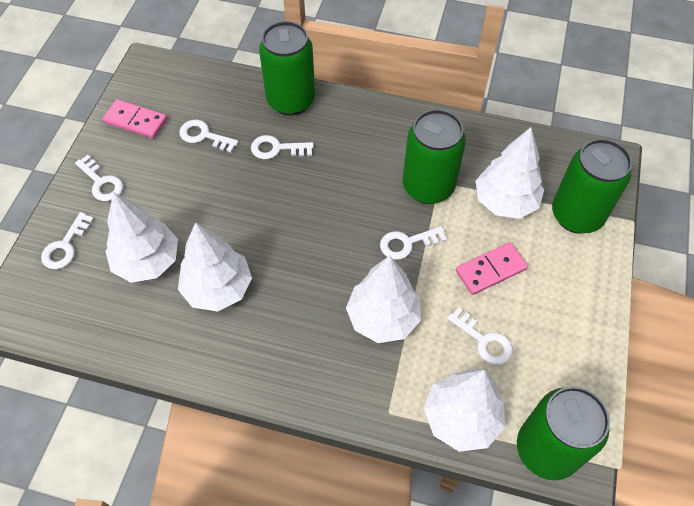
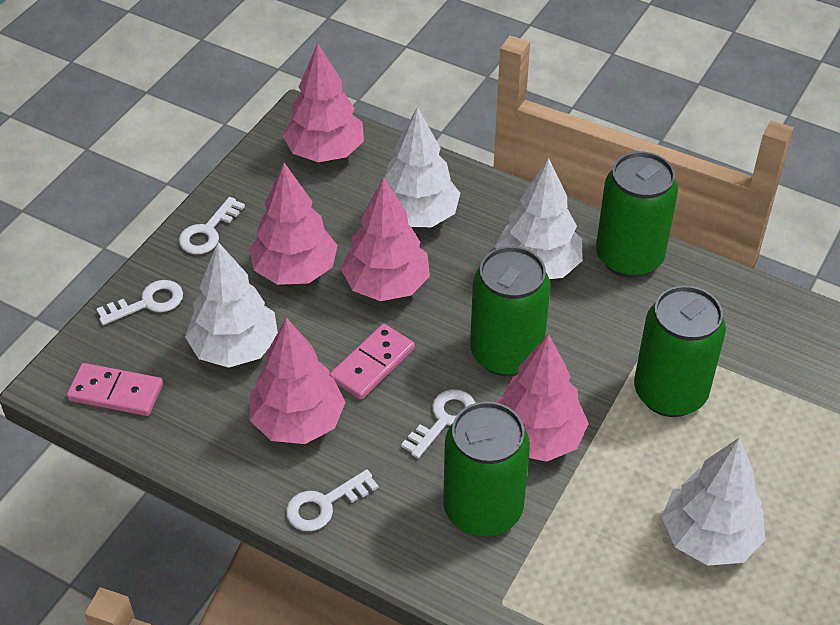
pink tree: none = 0 -> [249,163,338,285] [250,318,345,444] [283,43,364,162] [341,177,430,301] [496,334,589,462] = 5
white key: [41,212,94,269] [75,155,123,201] [179,120,238,153] [251,135,314,159] [380,226,447,260] [447,307,513,365] = 6 -> [96,280,183,325] [179,197,245,254] [286,469,379,531] [401,389,476,458] = 4
white tree: [105,192,178,283] [178,222,252,312] [346,255,421,343] [424,368,505,452] [475,127,544,219] = 5 -> [185,242,278,368] [375,107,460,227] [495,158,583,279] [662,437,765,566] = 4

